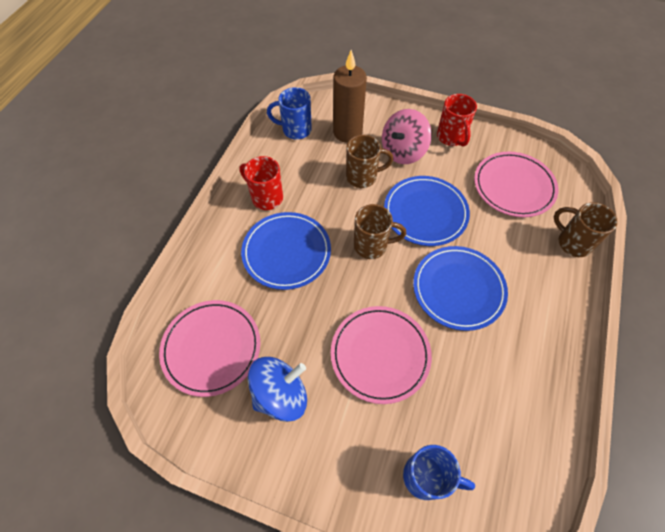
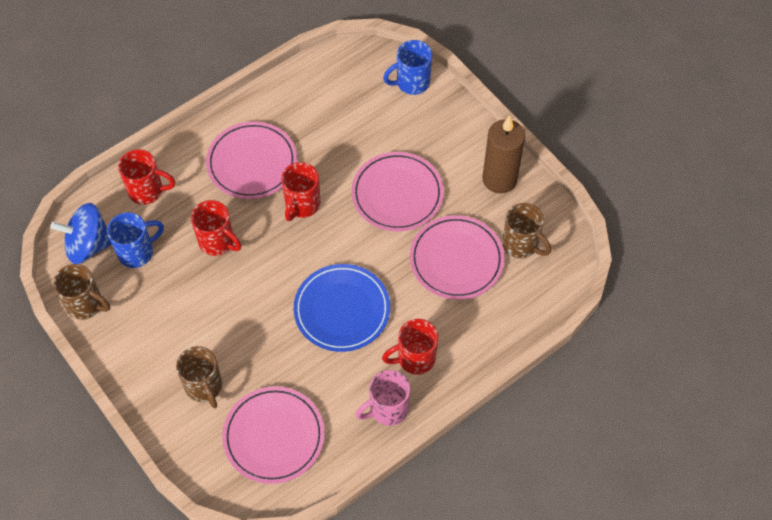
blue plate: [241,212,331,290] [384,176,470,246] [413,246,508,331] = 3 -> [294,264,390,352] = 1
pink mug: none = 0 -> [356,370,410,426] = 1
pink plate: [159,300,260,397] [331,306,432,404] [474,152,558,217] = 3 -> [206,122,297,199] [222,386,324,484] [352,152,444,232] [410,215,505,300] = 4
pink spinning top: [382,109,432,164] = 1 -> none = 0
red mug: [240,156,283,210] [437,94,477,147] = 2 -> [118,149,175,205] [191,200,241,256] [281,162,320,221] [382,319,438,375] = 4

